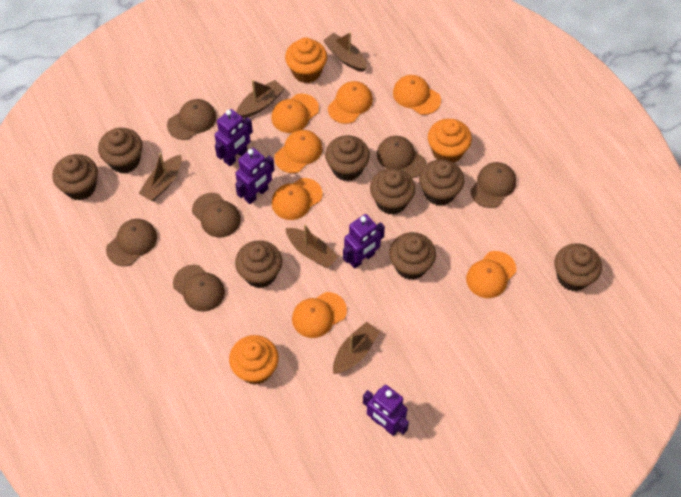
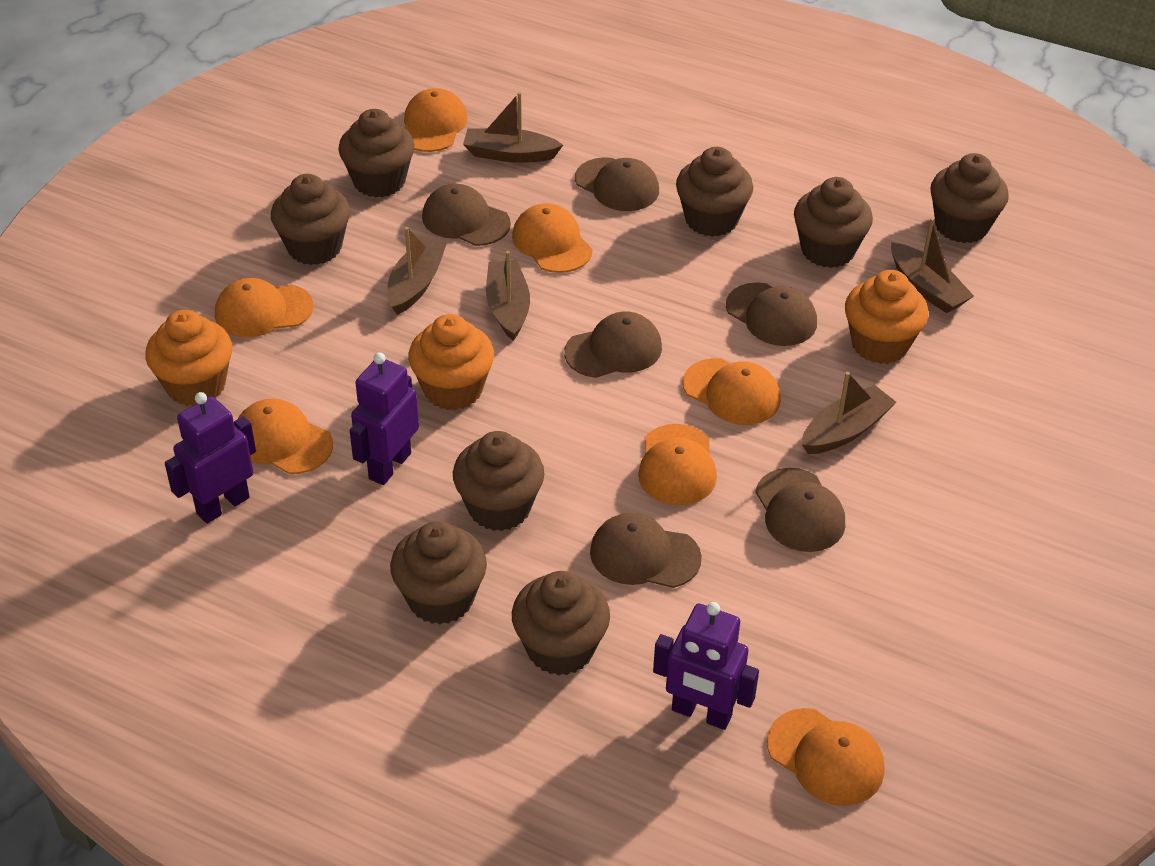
purple robot: [215,109,253,166] [235,148,275,204] [343,214,385,269] [363,385,409,436] = 4 -> [165,392,256,524] [350,352,419,485] [653,602,759,730] = 3

